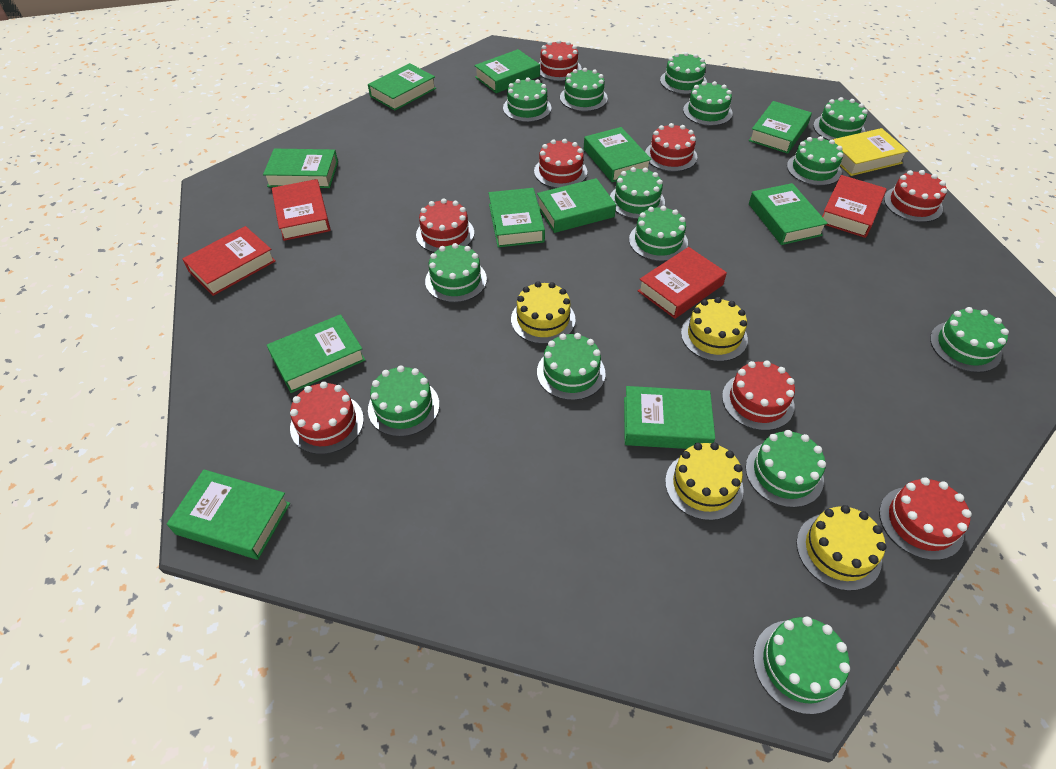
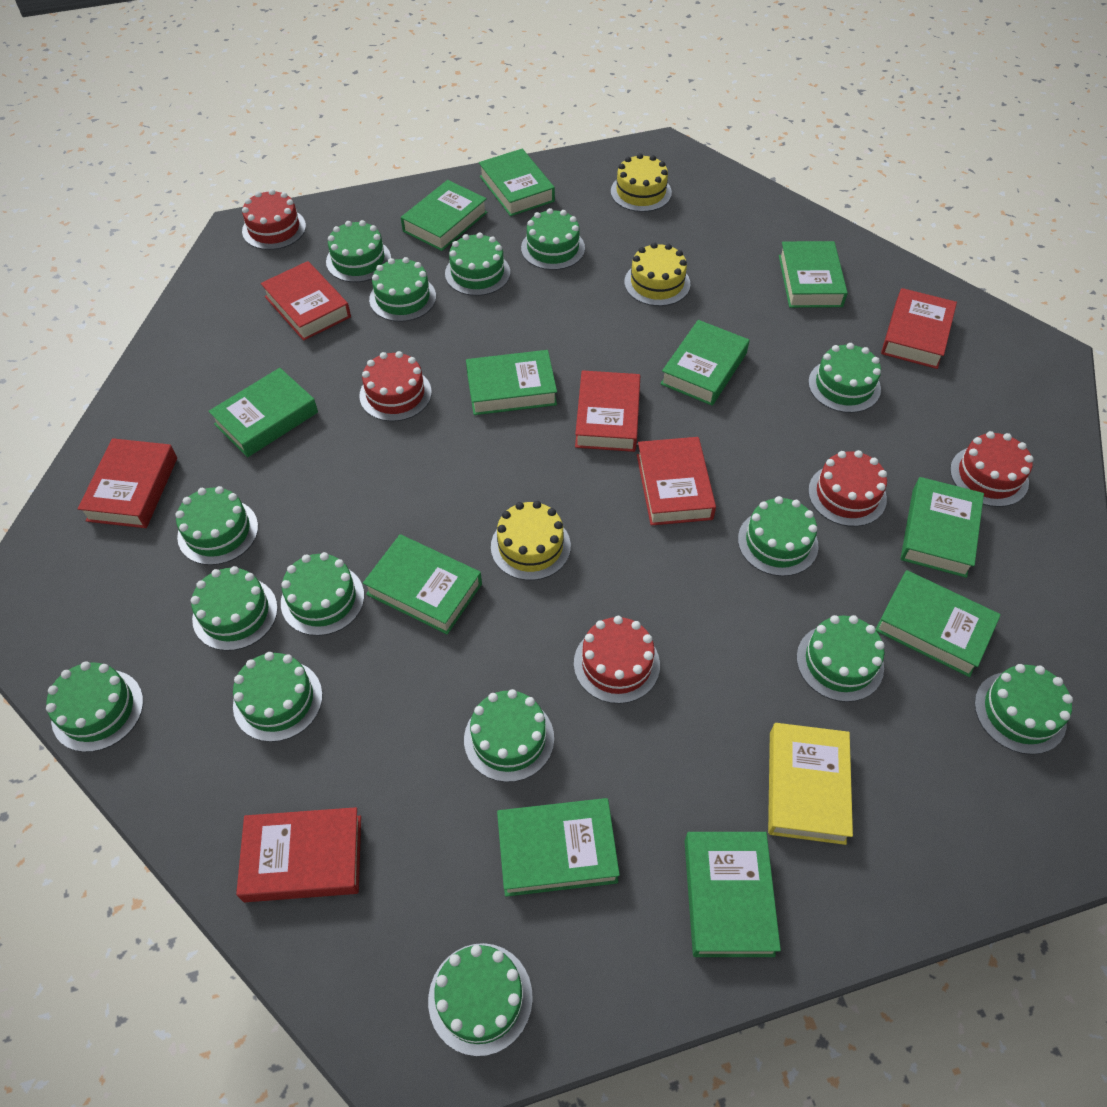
green cake: [368,365,439,437] [425,243,487,303] [503,77,551,122] [537,333,605,400] [560,68,608,111] [610,167,665,219] [629,206,688,261] [660,52,707,94] [683,81,733,126] [746,430,826,508] [753,616,850,714] [787,136,843,186] [813,97,868,141] [930,307,1009,373] = 14 -> [46,662,143,752] [175,486,258,565] [191,566,278,651] [233,652,323,742] [281,552,364,636] [326,220,391,282] [369,257,436,322] [428,943,533,1056] [445,232,510,296] [464,689,554,782] [521,208,585,270] [738,496,819,576] [796,615,885,702] [808,343,881,413] [974,664,1073,755] = 15
red book: [182,226,276,296] [272,179,331,241] [638,247,727,319] [822,175,887,238] = 4 -> [77,438,177,528] [236,807,361,902] [261,261,351,341] [575,370,640,452] [637,437,716,525] [881,288,957,369] = 6
red cake: [290,381,364,454] [416,198,474,253] [534,139,587,188] [539,40,582,81] [645,123,697,172] [722,360,795,431] [879,477,972,560] [884,170,947,222] = 8 -> [242,189,306,250] [359,351,432,422] [574,616,660,704] [808,450,887,527] [950,431,1034,507] = 5
yellow cake: [511,281,576,344] [665,442,744,521] [681,297,748,362] [796,505,886,591] = 4 -> [491,501,571,580] [611,153,672,212] [624,242,690,306] = 3

